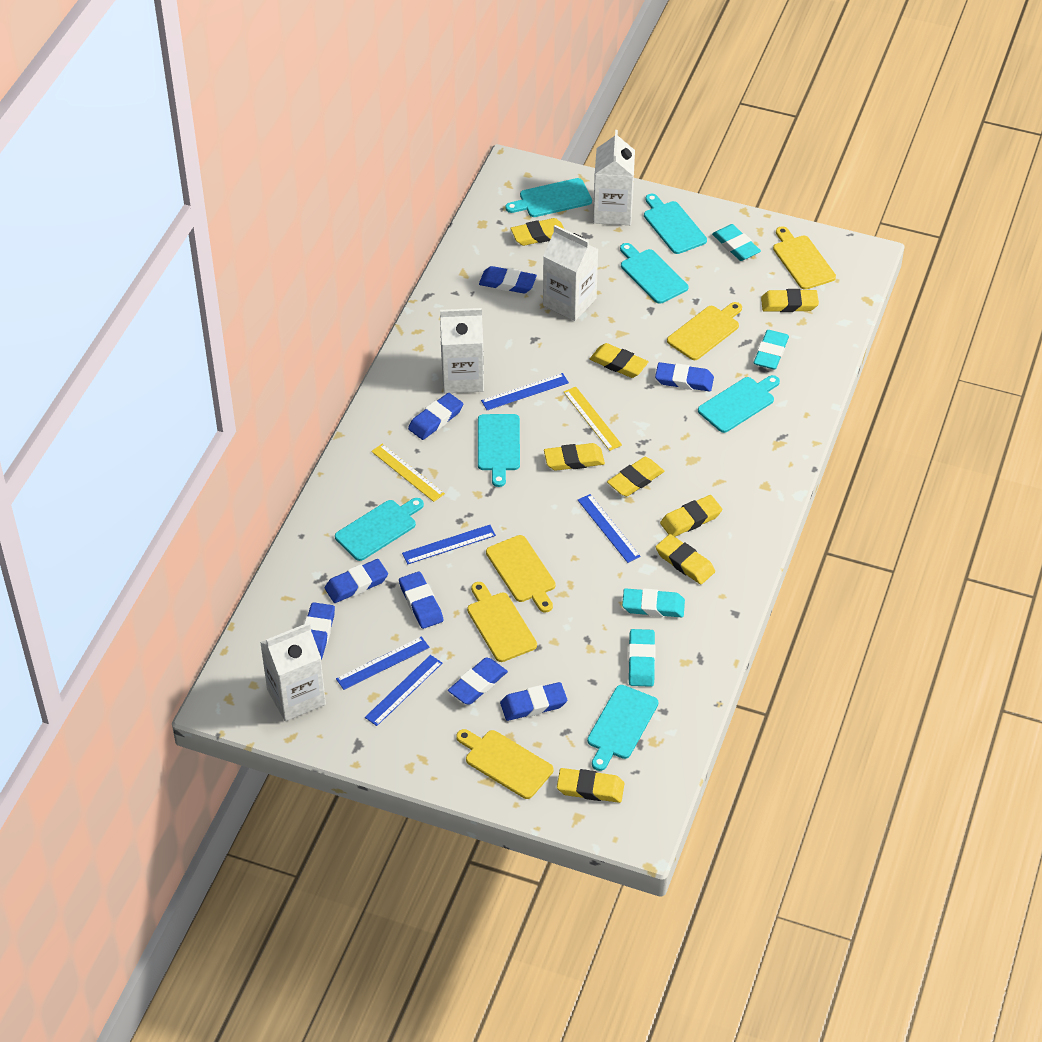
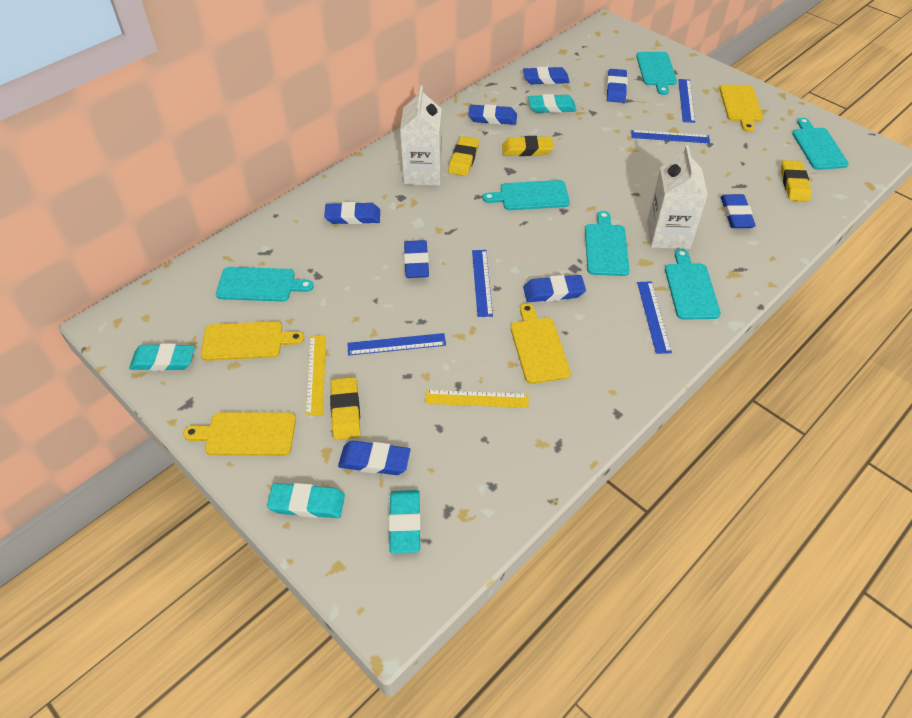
turquoise cutting board: [335,498,424,561] [478,414,520,487] [505,178,592,217] [587,685,658,771] [620,243,688,304] [644,194,707,254] [698,375,780,433] = 7 -> [216,267,314,302] [483,180,570,210] [585,211,630,276] [636,52,677,95] [665,249,721,320] [792,118,849,170] = 6
white carton: [260,623,326,721] [440,308,484,393] [543,225,599,321] [593,130,635,225] = 4 -> [400,86,442,186] [647,145,708,249] = 2
yellow cutting board: [456,729,554,799] [467,582,537,662] [486,535,556,613] [667,302,742,360] [773,226,836,290] = 5 -> [183,412,296,456] [201,321,304,361] [510,303,571,384] [720,85,763,132] = 4
yellow eraser: [511,218,564,246] [544,443,605,471] [557,768,624,803] [590,343,649,378] [607,457,664,497] [656,534,715,584] [660,495,722,537] [761,289,819,312] = 8 -> [330,377,360,440] [448,136,479,176] [502,136,554,156] [781,160,811,201] = 4

